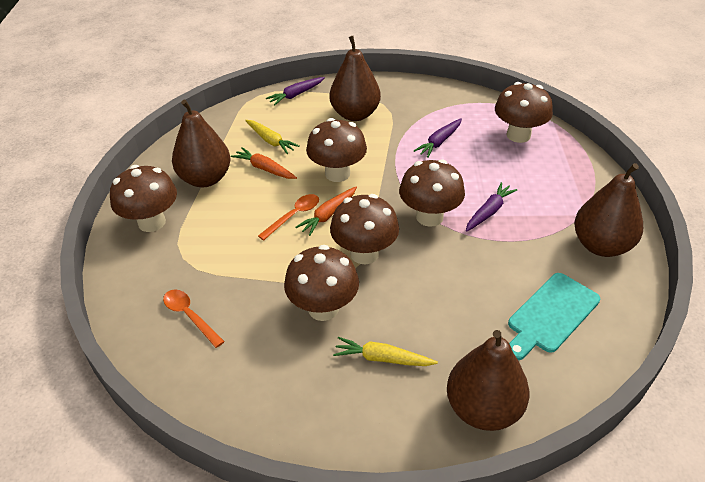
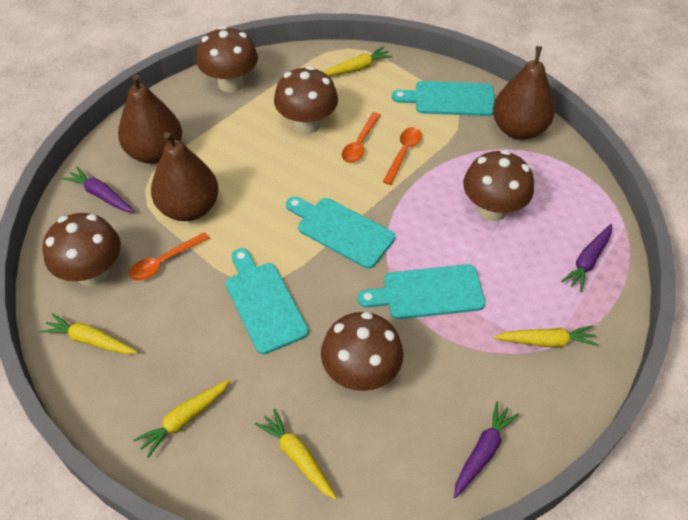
brown mushroom: [110,165,177,232] [284,245,359,321] [306,118,367,182] [330,194,399,264] [399,159,465,227] [495,82,553,143] = 6 -> [42,213,121,286] [197,26,258,93] [274,66,338,134] [321,312,403,391] [463,150,534,221] = 5
brown pear: [172,100,230,187] [329,36,381,121] [447,330,529,431] [574,163,643,257] = 4 -> [118,74,182,164] [151,132,219,221] [493,46,555,140] = 3
orange carrot: [231,147,297,179] [295,187,357,236] = 2 -> none = 0
orange spoon: [163,290,225,348] [258,194,319,241] = 2 -> [129,232,210,281] [342,112,381,163] [383,127,422,185] = 3
turquoise cutting board: [508,273,600,360] = 1 -> [226,248,309,354] [286,197,395,269] [358,264,485,319] [392,81,495,116] = 4
yellow carrot: [245,120,300,154] [333,337,438,366] = 2 -> [40,313,138,354] [133,379,231,458] [255,408,337,500] [324,46,393,76] [493,325,598,347] = 5

